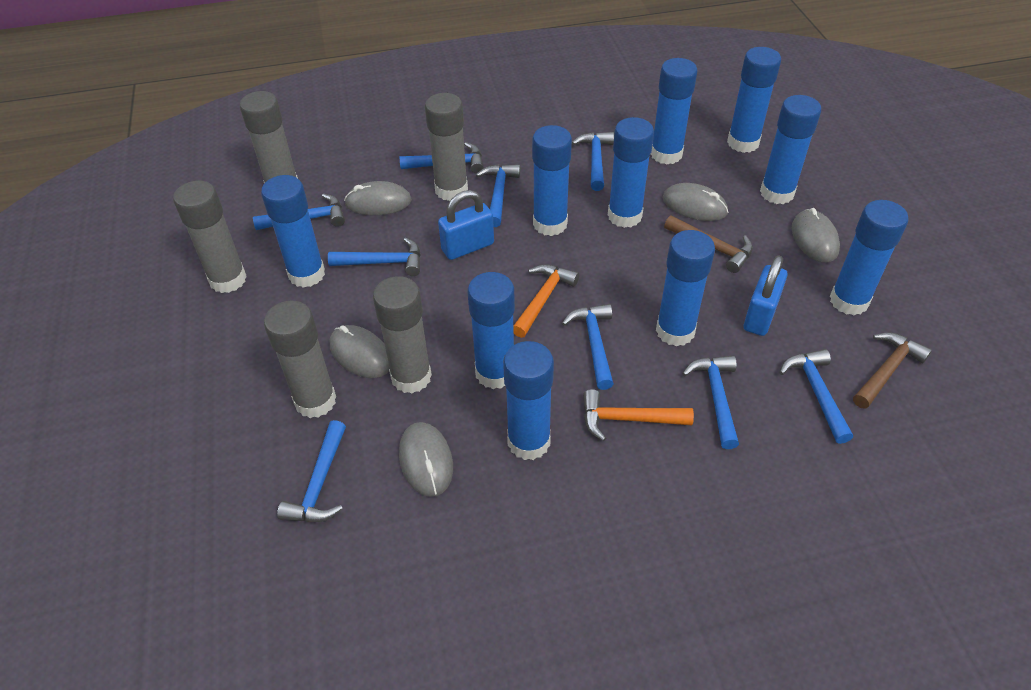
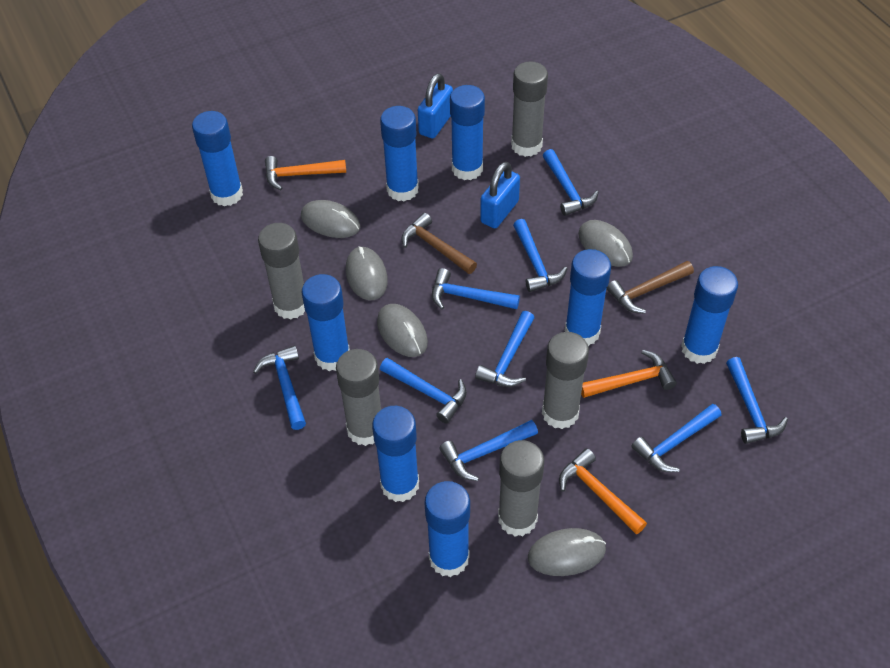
blue glue stick: [261,175,325,288] [468,272,515,389] [503,341,554,460] [532,125,572,236] [608,117,654,228] [651,58,698,164] [656,230,715,346] [727,47,781,153] [760,95,821,204] [830,200,909,315] = 10 -> [192,111,243,206] [302,274,350,371] [372,406,419,502] [380,106,419,202] [425,481,470,577] [450,85,485,180] [565,249,611,346] [681,266,738,364] = 8
orange hammer: [513,264,579,338] [583,389,694,441] = 2 -> [265,156,346,190] [559,448,647,534] [581,350,677,398] = 3

